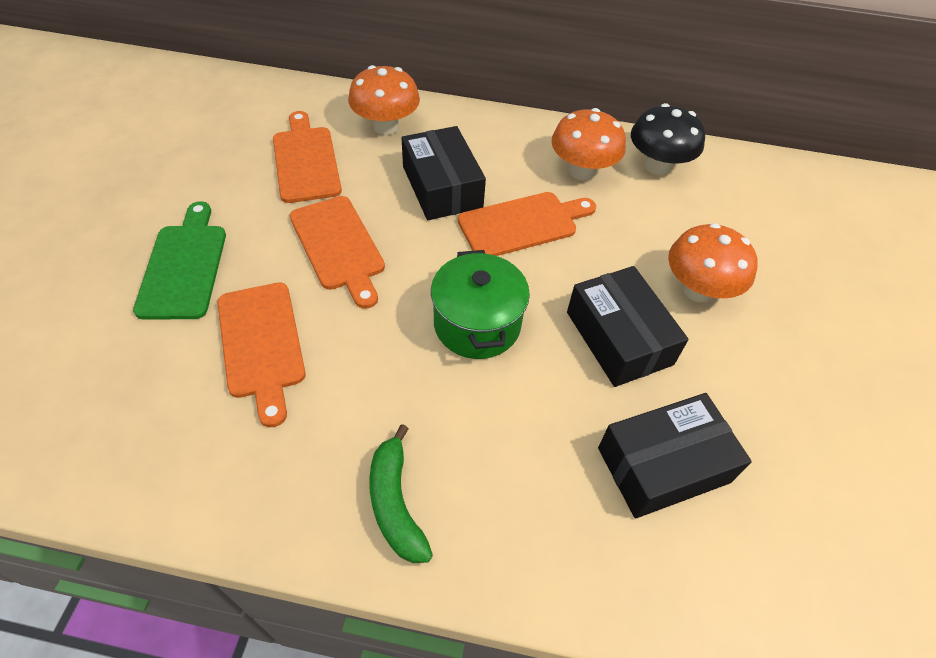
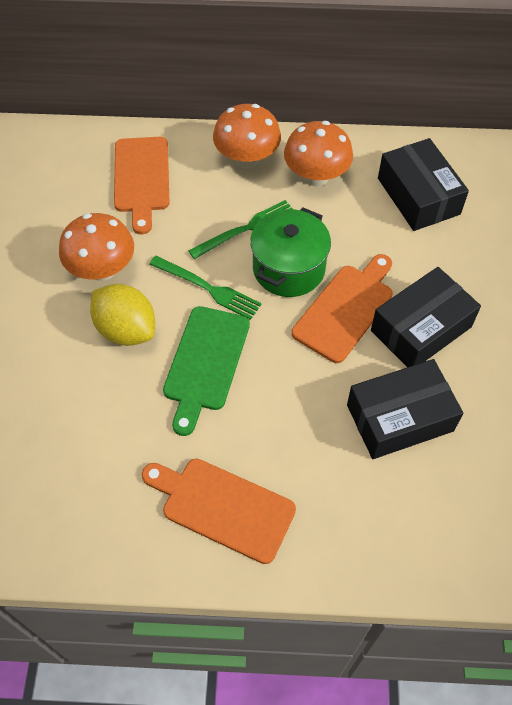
black mushroom: [631,103,705,175] = 1 -> none = 0
green banana: [369,424,433,563] = 1 -> none = 0
green fork: none = 0 -> [149,256,262,320] [188,200,293,259] = 2
orange cutting board: [217,282,306,427] [273,111,342,203] [290,196,385,309] [458,192,596,256] = 4 -> [114,137,170,234] [142,459,296,564] [292,254,393,363] = 3
yellow lemon: none = 0 -> [90,284,155,346] = 1

